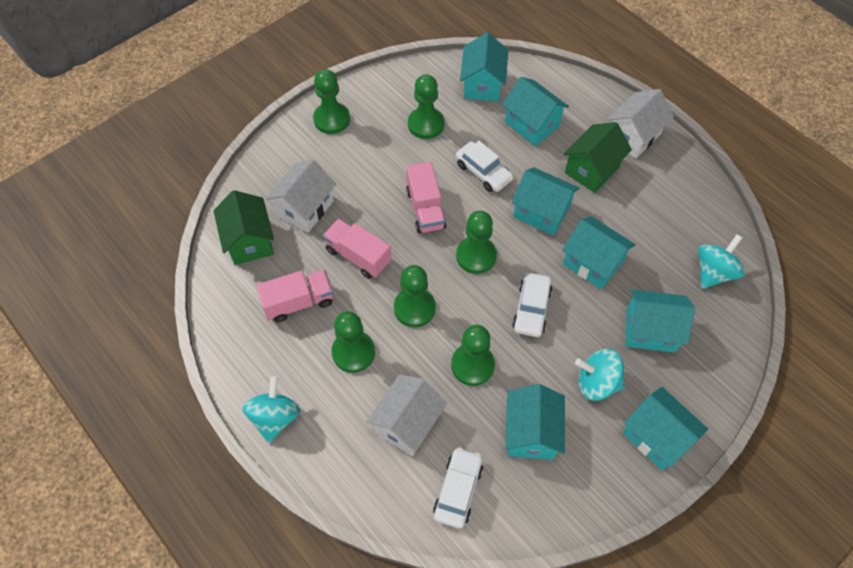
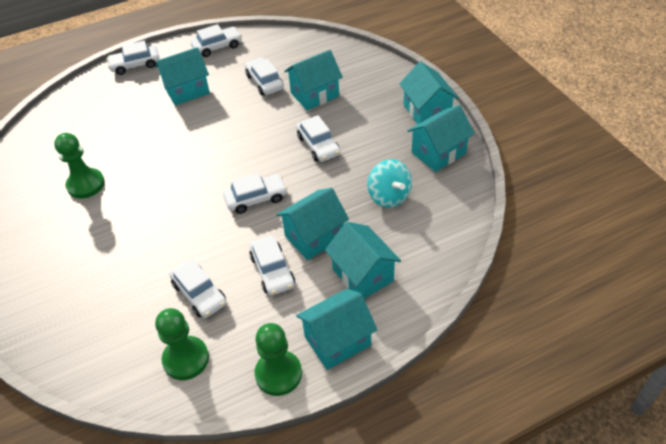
green house: [213,190,274,265] [564,122,632,193] = 2 -> none = 0
green pawn: [313,69,350,134] [331,311,375,373] [394,265,436,327] [408,74,445,139] [451,325,495,386] [456,211,497,274] = 6 -> [54,133,105,199] [155,308,209,380] [254,323,302,396] = 3
pink truck: [256,270,333,322] [323,219,392,279] [406,162,447,234] = 3 -> none = 0
turquoise spinning top: [243,376,300,443] [575,349,625,401] [698,234,745,288] = 3 -> [368,159,412,208] = 1
white car: [433,447,483,529] [455,141,514,192] [512,273,553,337] = 3 -> [106,41,160,75] [169,259,226,318] [191,24,242,57] [223,173,288,214] [245,57,284,95] [249,236,295,295] [296,115,340,162] = 7
white house: [266,159,336,233] [366,375,447,456] [607,89,674,159] = 3 -> none = 0

